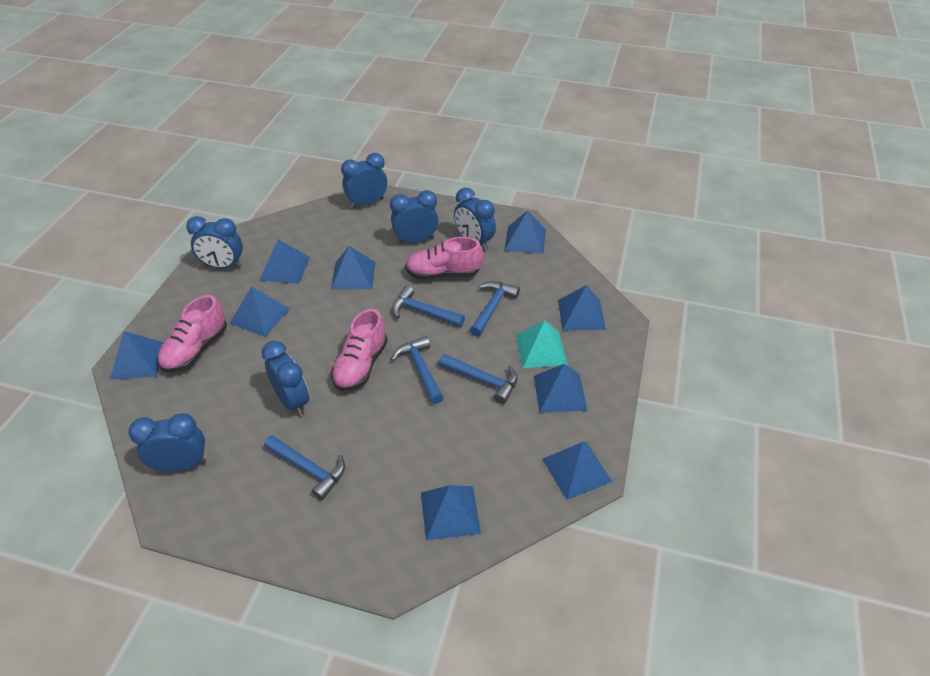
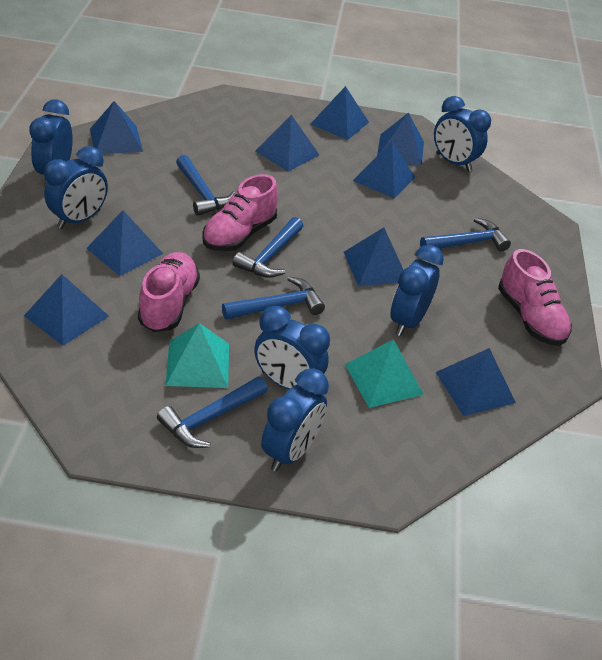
turquoise pyramid: [516,320,568,368] = 1 -> [165,323,229,388] [345,339,424,408] = 2

